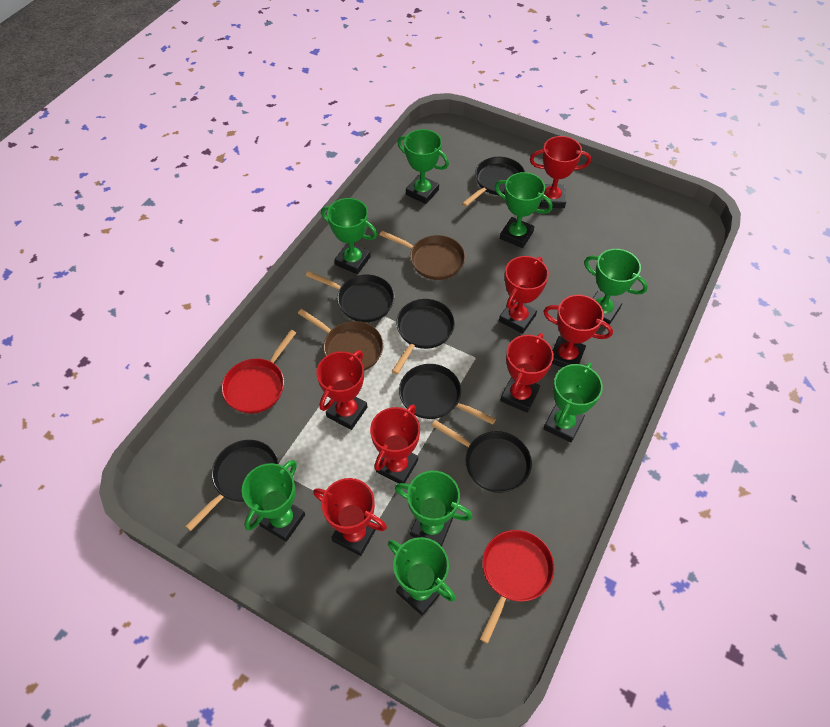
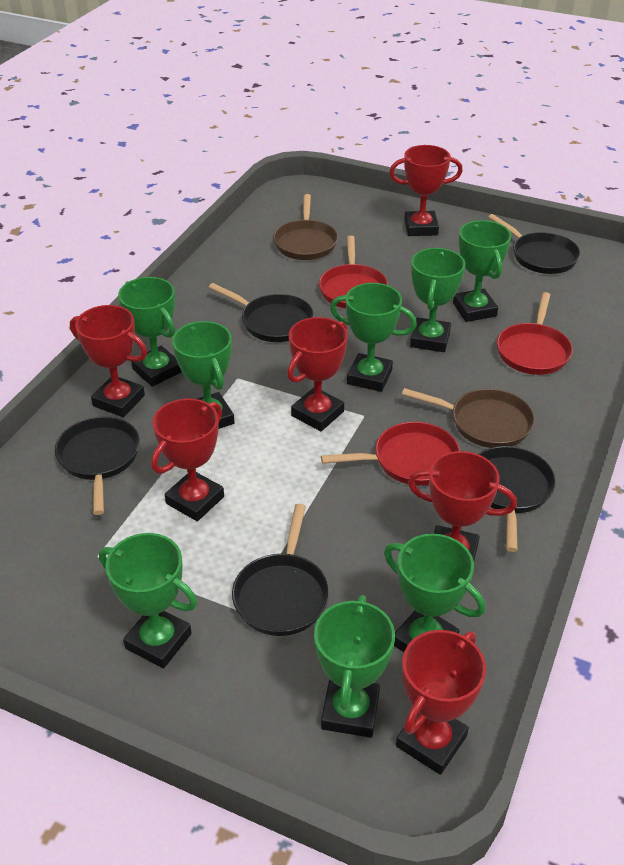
black pan: [185,440,279,531] [306,271,394,322] [392,299,455,374] [399,364,496,425] [432,420,532,493] [462,157,525,207] = 6 -> [55,416,140,515] [208,283,314,342] [232,504,330,636] [479,446,556,552] [488,214,580,274] = 5
red pan: [222,330,296,414] [480,530,554,644] = 2 -> [319,236,388,309] [321,422,460,486] [497,292,573,375] = 3
red trophy: [313,478,387,556] [316,350,367,430] [370,405,420,484] [499,256,549,334] [500,333,554,413] [530,136,591,208] [543,295,613,368] = 7 -> [70,305,147,417] [151,398,224,521] [287,317,348,431] [389,145,463,236] [396,630,486,775] [408,451,517,561] = 6

